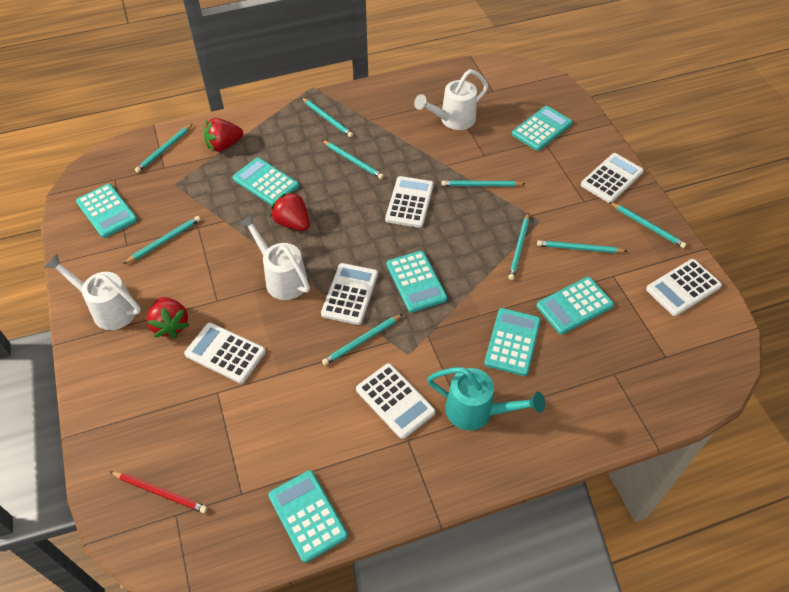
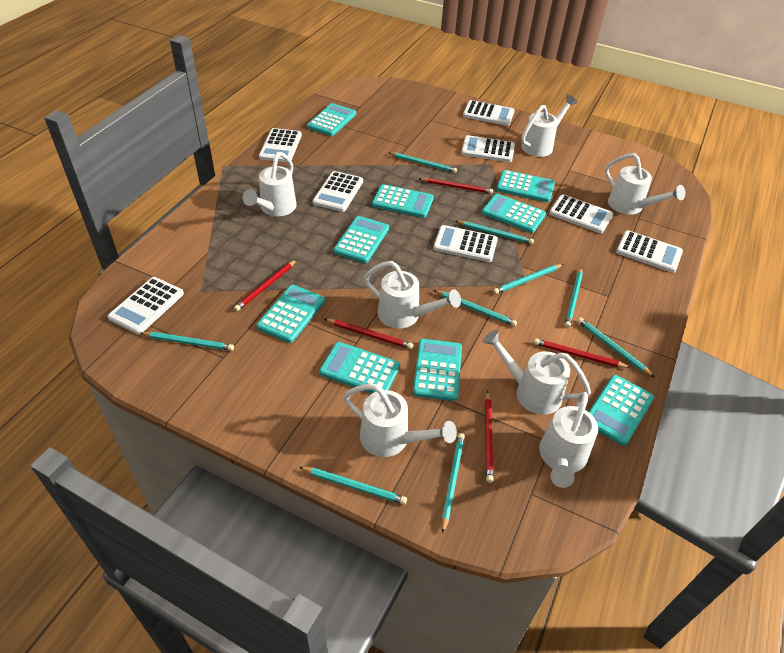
red pencil: [110,471,207,513] = 1 -> [234,259,297,311] [325,319,413,349] [418,178,493,194] [485,391,494,483] [534,338,631,368] = 5
red strawberry: [146,297,190,339] [204,118,243,152] [270,191,310,231] = 3 -> none = 0
turquoise calculator: [76,184,137,238] [233,158,299,206] [268,470,348,563] [387,251,447,313] [484,308,540,376] [512,106,572,151] [536,277,614,334] = 7 -> [256,285,325,343] [307,103,356,136] [319,342,400,393] [333,216,389,263] [372,184,434,218] [413,339,462,401] [482,194,546,233] [496,170,555,202] [589,375,654,446] = 9
turquoise watering can: [427,367,545,430] = 1 -> none = 0
white calculator: [184,323,266,384] [321,263,378,325] [356,363,436,439] [385,176,434,228] [581,153,644,203] [646,259,722,316] = 6 -> [108,277,184,334] [259,128,302,163] [313,171,363,212] [433,225,498,262] [461,135,515,162] [463,100,515,126] [549,194,613,233] [616,230,683,273] = 8
white watering can: [45,254,141,330] [239,214,310,300] [414,69,488,130] = 3 -> [242,152,297,216] [343,384,457,457] [364,261,461,329] [482,329,591,415] [521,95,577,157] [539,392,598,488] [605,153,685,215] = 7

